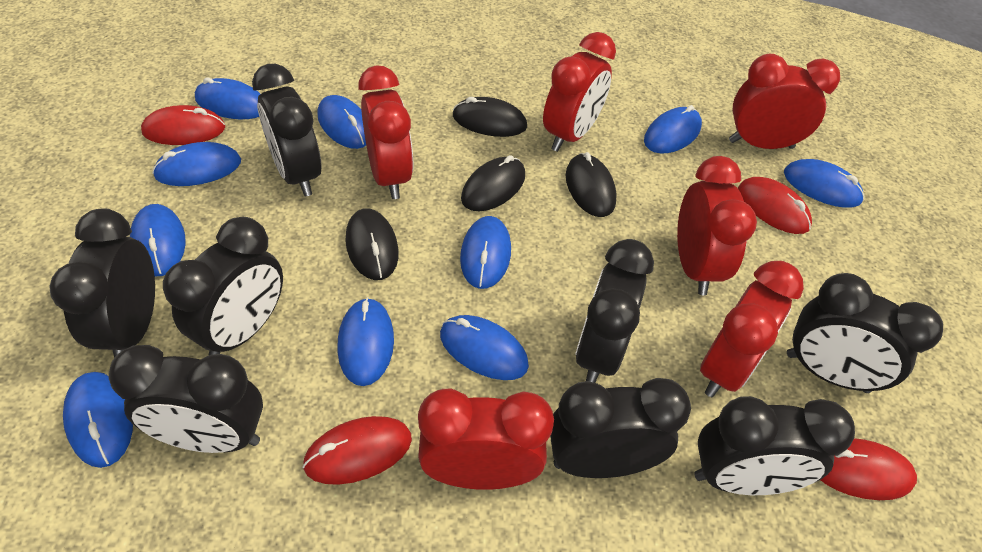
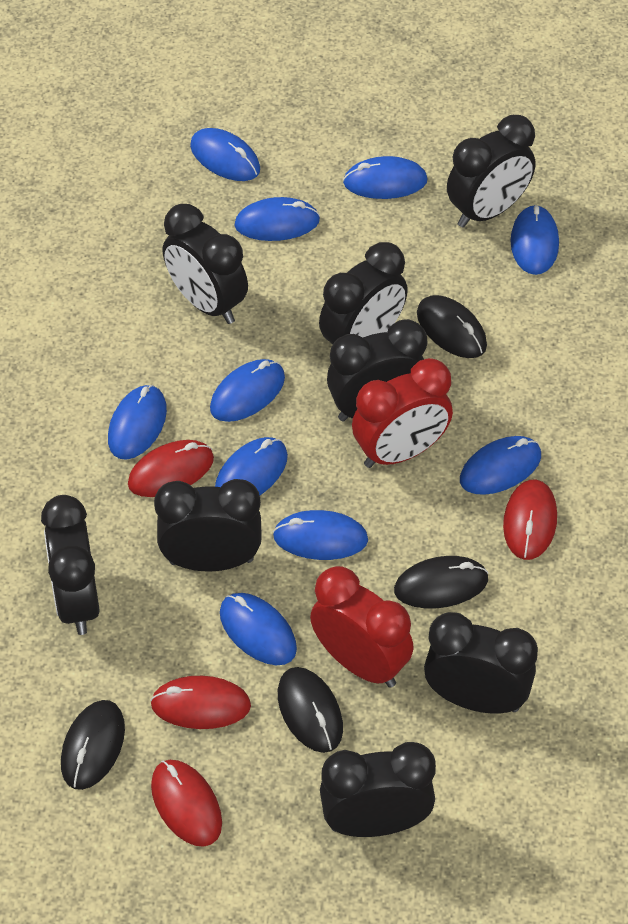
red clock: [358,65,413,199] [418,388,554,490] [543,32,616,152] [677,156,757,295] [700,261,804,397] [729,54,840,149] = 6 -> [310,566,414,688] [352,358,453,468] = 2

